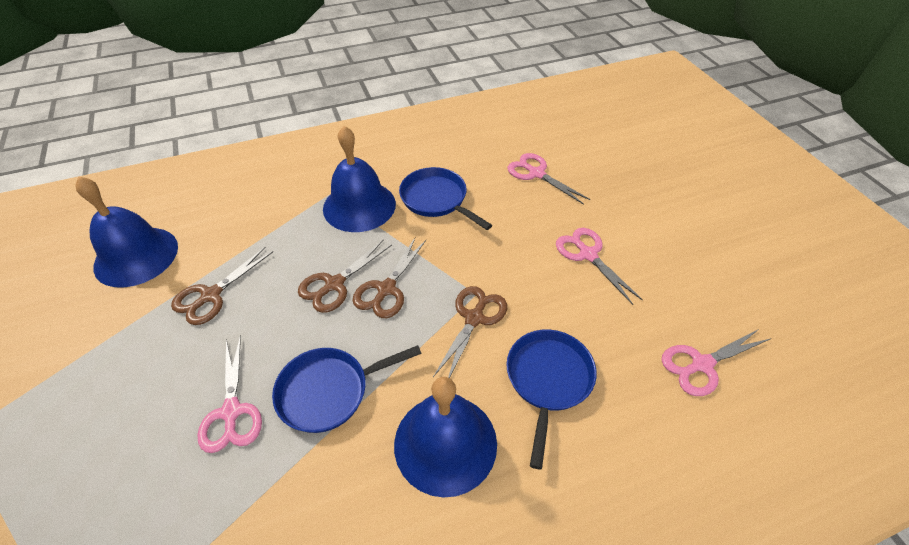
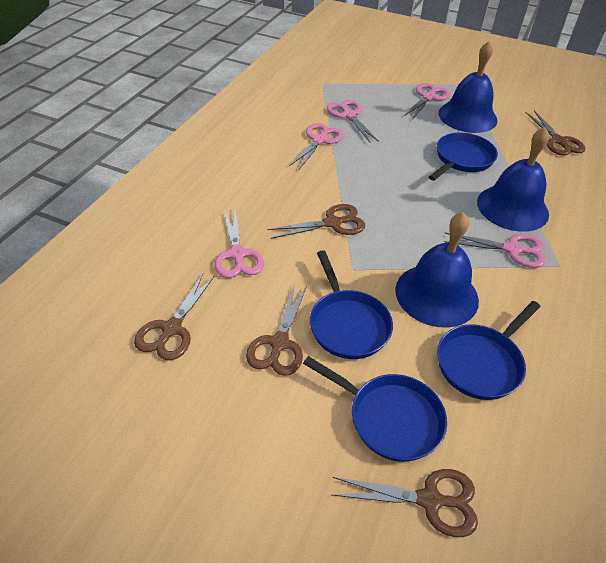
blue pan: [272,345,422,433] [399,167,492,230] [506,329,597,470] = 3 -> [303,356,447,462] [310,250,393,359] [429,133,498,181] [437,301,541,400] = 4
brown scissors: [171,247,273,325] [298,239,392,313] [352,237,426,318] [433,286,507,378] = 4 -> [134,274,215,360] [246,286,307,376] [268,204,365,239] [332,469,478,537] [526,110,586,156] = 5
pink scissors: [197,335,262,453] [507,153,590,205] [556,228,643,305] [662,329,770,396] = 4 -> [215,209,264,278] [289,123,344,170] [327,100,379,142] [403,83,450,120] [444,233,546,268] = 5

